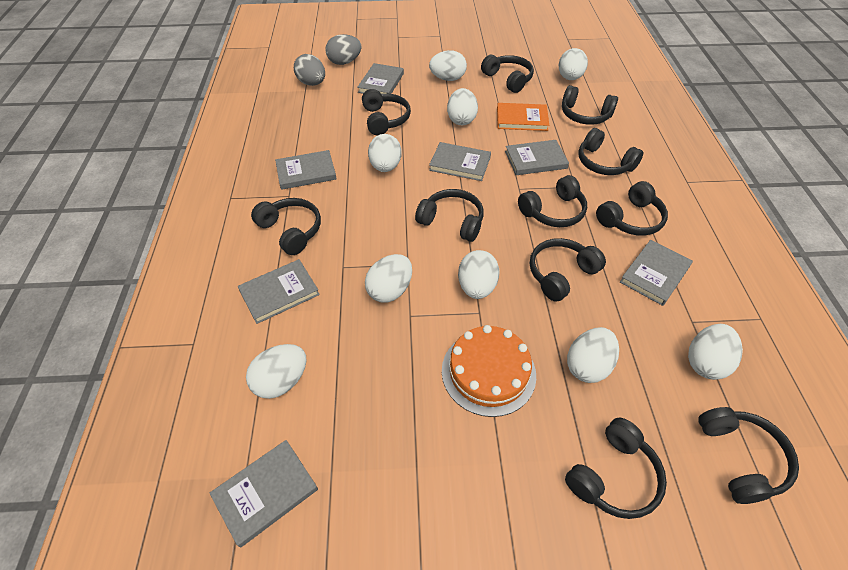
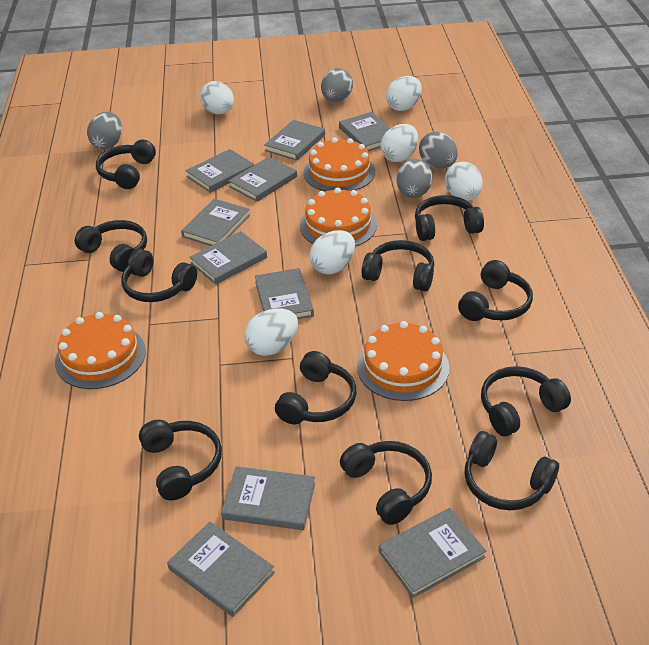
grey book: [209,440,318,548] [238,259,320,324] [275,150,337,190] [357,63,404,94] [429,142,491,181] [505,140,569,175] [620,240,693,306] = 7 -> [167,522,275,617] [181,199,250,246] [186,149,254,193] [190,231,267,285] [221,466,315,530] [228,157,297,202] [255,268,314,319] [264,120,325,161] [339,112,390,151] [379,508,486,598] = 10
grey egg: [294,54,325,86] [325,34,362,65] = 2 -> [87,112,122,150] [321,68,353,102] [396,159,433,198] [419,131,458,169] = 4
orange book: [497,103,549,131] = 1 -> none = 0
orange cake: [442,325,536,417] = 1 -> [55,312,146,389] [300,188,377,247] [304,138,375,191] [357,321,449,401] = 4
white egg: [246,344,307,399] [365,254,412,302] [368,134,402,172] [429,50,467,81] [447,88,478,125] [458,250,499,299] [559,48,588,80] [567,327,619,383] [688,324,743,380] = 9 -> [200,81,234,114] [244,308,298,356] [310,230,355,274] [380,124,418,162] [386,76,422,111] [445,162,483,201] = 6

